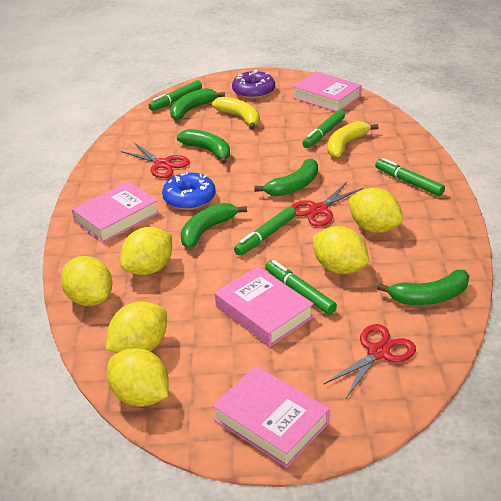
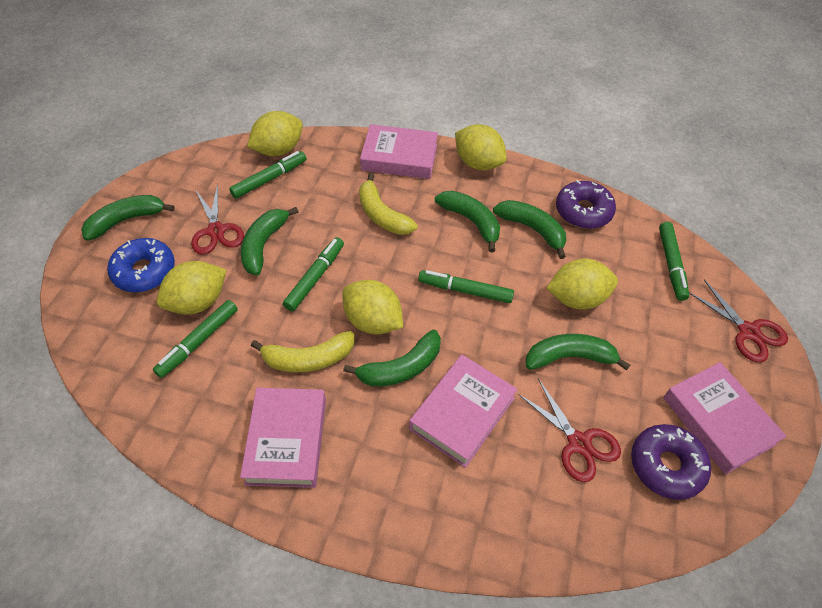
green banana: [170,88,225,120] [177,129,230,164] [180,203,247,248] [254,158,318,196] [377,270,469,305] = 5 -> [81,195,175,241] [241,207,298,275] [343,330,441,387] [435,190,500,252] [493,200,567,259] [526,334,630,371] = 6
purple donut: [232,70,275,99] = 1 -> [556,180,616,229] [631,424,711,500] = 2
yellow lemon: [61,256,113,306] [106,302,167,353] [107,348,169,407] [120,227,172,275] [312,226,369,274] [348,188,403,233] = 6 -> [157,261,227,314] [247,111,303,156] [342,280,403,335] [455,124,507,170] [546,259,618,309] = 5

